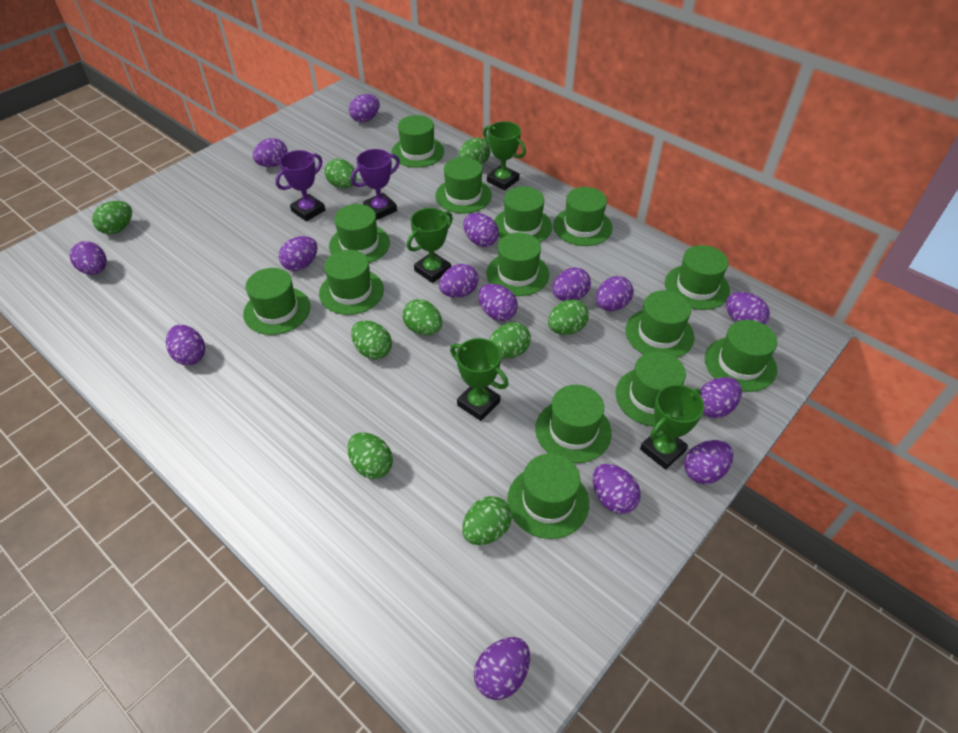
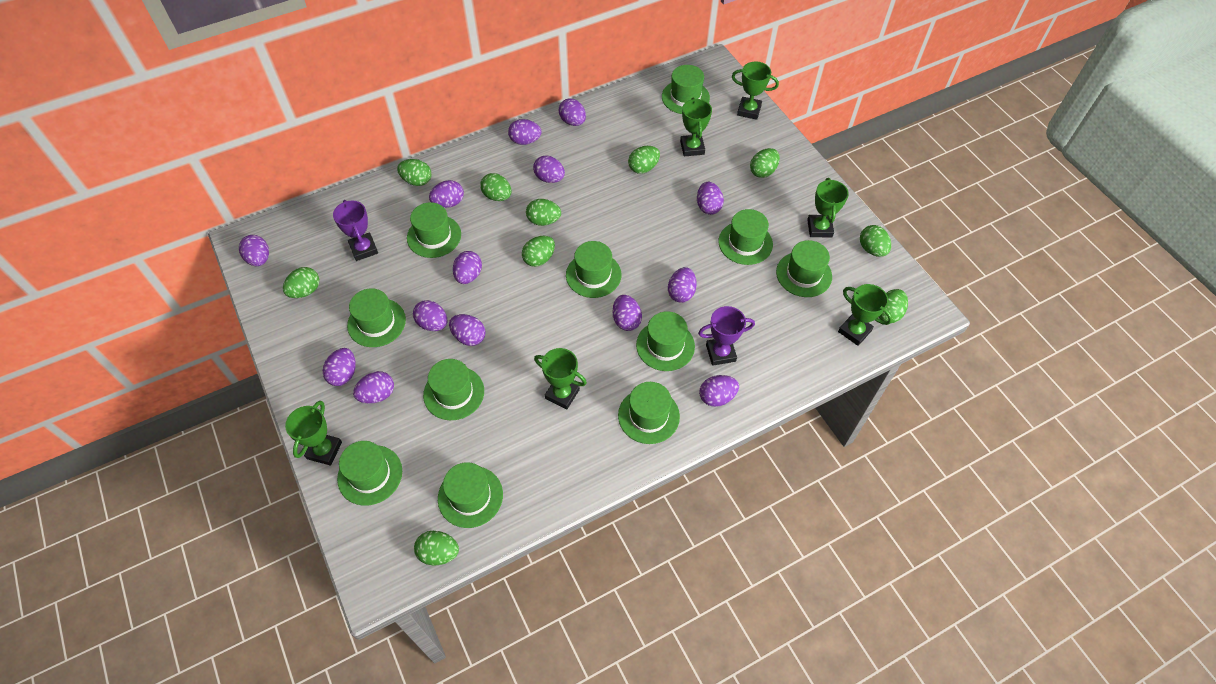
green egg: [92,201,132,235] [325,159,357,188] [348,432,393,479] [351,321,392,360] [403,299,442,335] [459,138,490,164] [462,496,512,545] [489,322,531,359] [548,299,589,335] = 9 -> [283,267,320,298] [397,159,432,186] [414,531,459,565] [480,173,511,201] [522,236,555,267] [526,199,561,226] [628,146,660,174] [750,148,780,178] [860,225,891,257] [878,289,908,323] = 10
green hat: [243,268,310,335] [319,249,384,315] [329,204,390,263] [391,115,444,168] [435,157,492,213] [486,233,549,296] [494,187,552,242] [507,453,589,539] [535,385,612,463] [553,187,613,246] [616,352,686,427] [626,290,694,358] [665,245,730,310] [705,320,777,392] = 14 -> [337,441,402,506] [347,288,406,347] [407,202,461,258] [423,359,484,420] [438,462,503,528] [566,241,621,298] [618,382,680,444] [636,311,695,371] [662,65,710,114] [718,209,773,265] [776,240,832,297] = 11
green trophy: [407,208,453,283] [450,338,509,421] [483,121,526,191] [640,384,704,470] = 4 -> [285,401,342,466] [534,348,587,409] [680,98,712,156] [732,61,779,120] [807,178,849,237] [838,284,892,346] = 6
purple egg: [69,241,107,275] [166,325,205,365] [253,138,288,167] [279,236,318,271] [349,94,380,123] [439,264,479,298] [463,213,499,247] [474,637,530,700] [478,284,518,321] [553,267,591,301] [593,464,641,514] [596,276,633,311] [684,440,733,484] [700,377,742,418] [726,292,770,324] = 15 -> [239,235,269,266] [323,348,355,386] [353,371,394,404] [413,300,447,331] [429,180,464,208] [449,314,486,346] [453,251,482,284] [508,119,541,145] [533,156,565,183] [559,99,586,126] [613,295,642,331] [668,267,697,303] [697,182,724,215] [699,375,739,407] = 14

